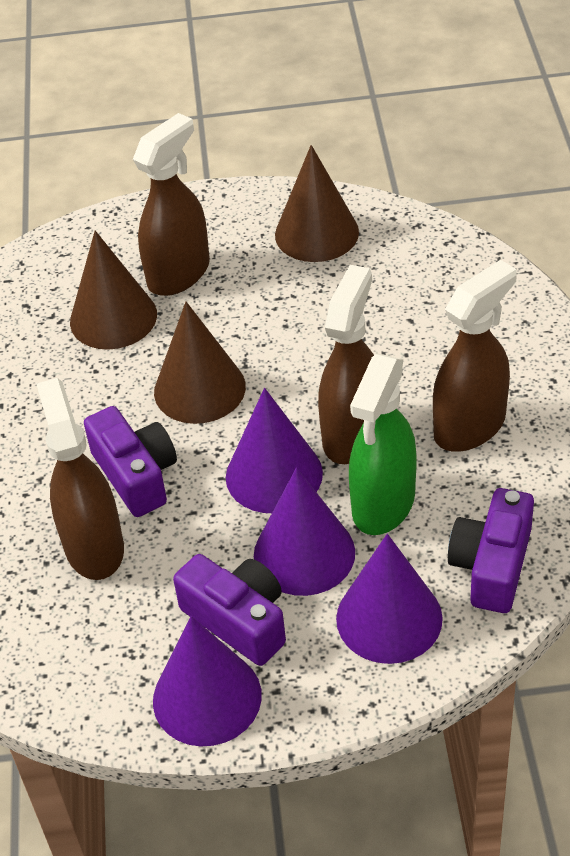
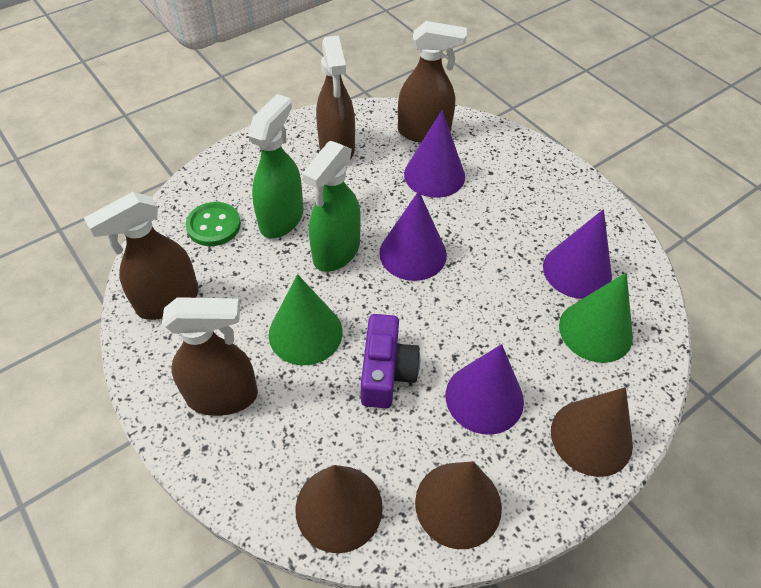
green button: none = 0 -> [186,202,241,246] = 1
green cone: none = 0 -> [269,274,343,365] [559,272,633,363] = 2
green spray bottle: [349,354,417,535] = 1 -> [248,94,303,238] [302,141,361,272] = 2
purple camera: [84,406,177,517] [173,554,286,666] [448,488,534,613] = 3 -> [361,314,420,408] = 1

